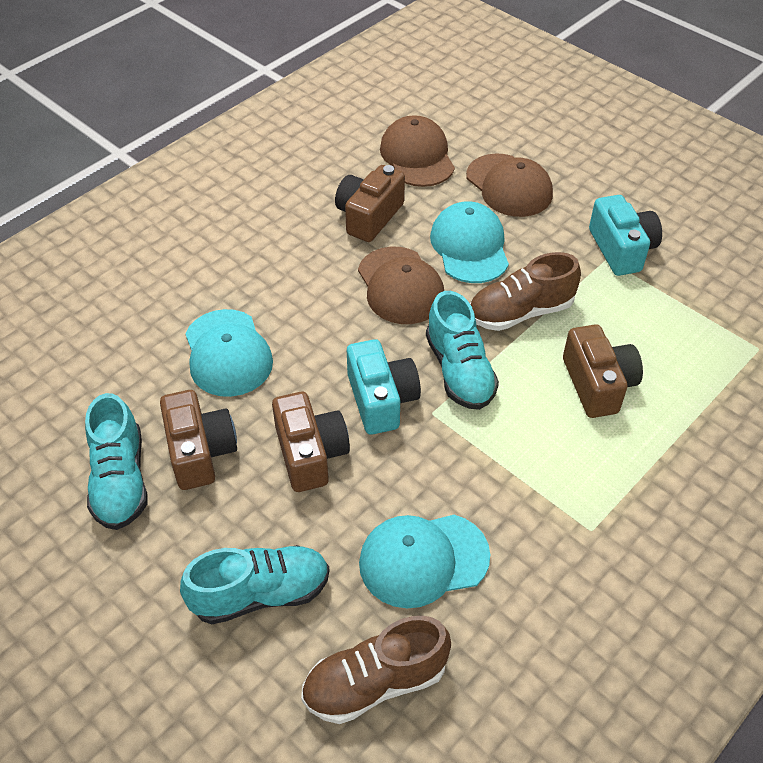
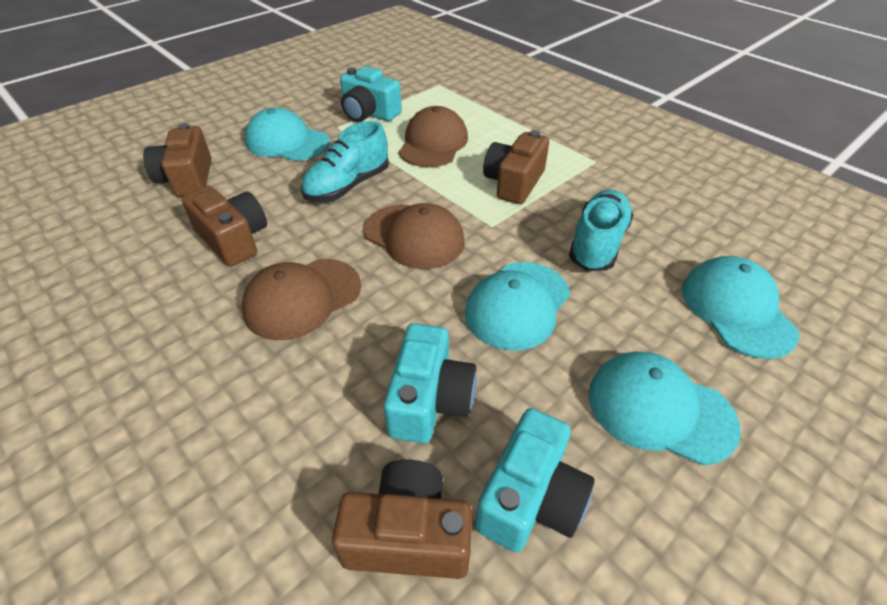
brown shoe: [301,616,451,724] [470,252,581,331] = 2 -> none = 0
turquoise camera: [347,339,421,435] [589,195,662,276] = 2 -> [340,66,402,122] [384,323,477,444] [476,408,595,552] = 3
turquoise cap: [185,309,273,397] [359,515,490,608] [430,201,509,283] = 3 -> [245,107,330,161] [465,262,570,351] [588,352,741,466] [682,256,799,359] = 4
turquoise shoe: [85,393,147,530] [180,545,330,625] [426,291,499,410] = 3 -> [301,121,389,202] [569,190,633,271] = 2

